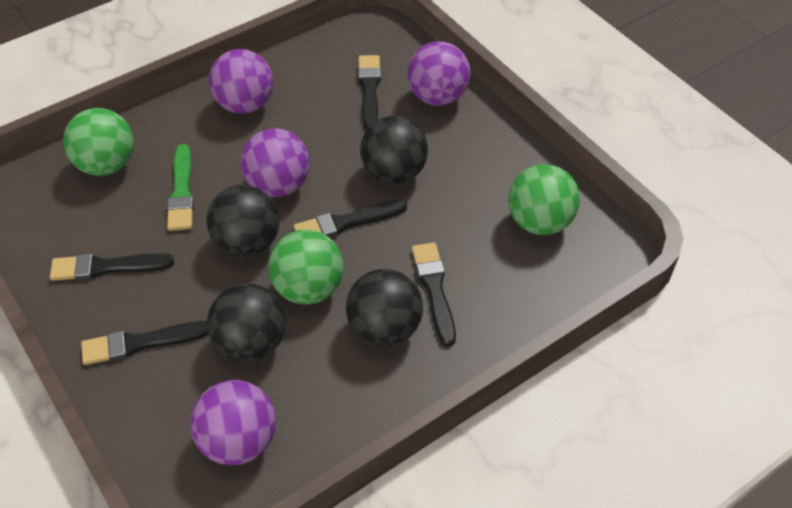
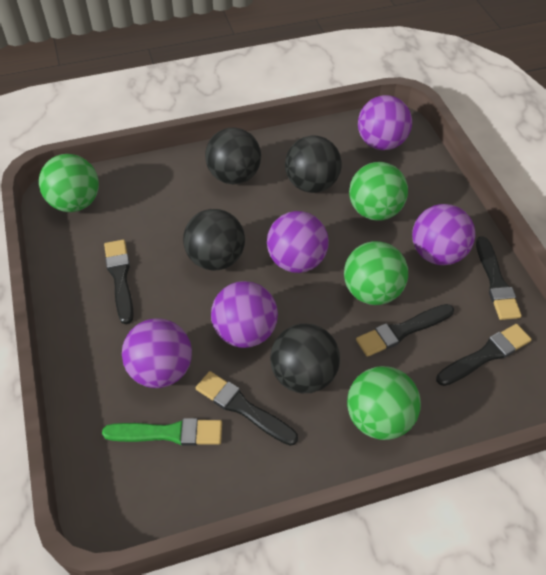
green ball: [63,108,134,176] [268,229,343,305] [508,164,580,235] = 3 -> [39,154,99,212] [344,241,408,305] [347,366,421,440] [349,162,408,221] = 4
purple ball: [190,380,276,465] [209,49,273,114] [240,128,310,197] [407,41,471,106] = 4 -> [122,318,192,388] [211,281,278,348] [267,211,329,273] [358,95,412,150] [412,204,475,265] = 5

